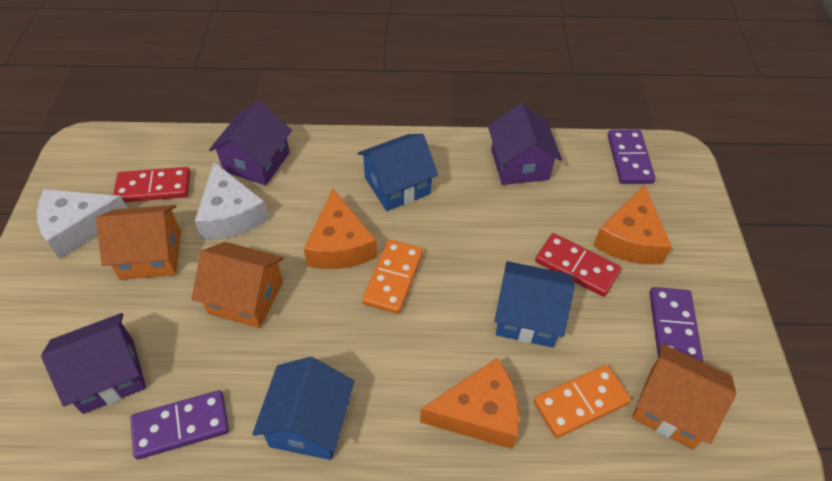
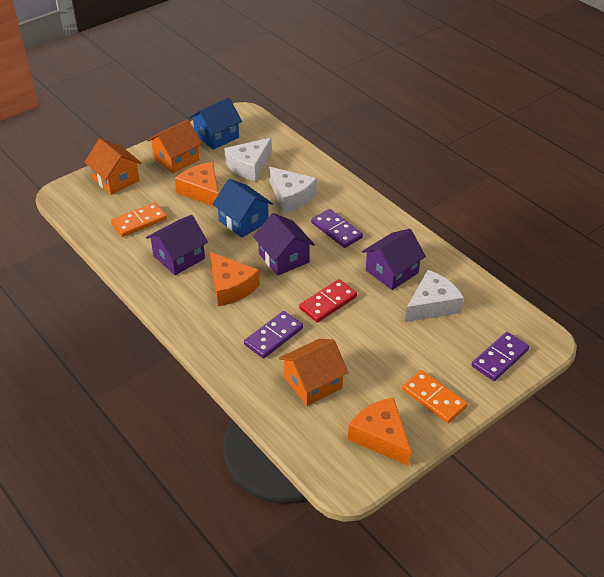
blue house: [252,357,354,460] [358,134,438,211] [494,261,575,348] = 3 -> [189,97,242,150] [213,179,273,238] = 2
red domino: [113,167,190,202] [535,233,621,297] = 2 -> [299,279,357,323] = 1
white cheese: [37,189,127,259] [195,162,269,239] = 2 -> [224,138,272,181] [269,167,317,213] [405,270,464,322] = 3

